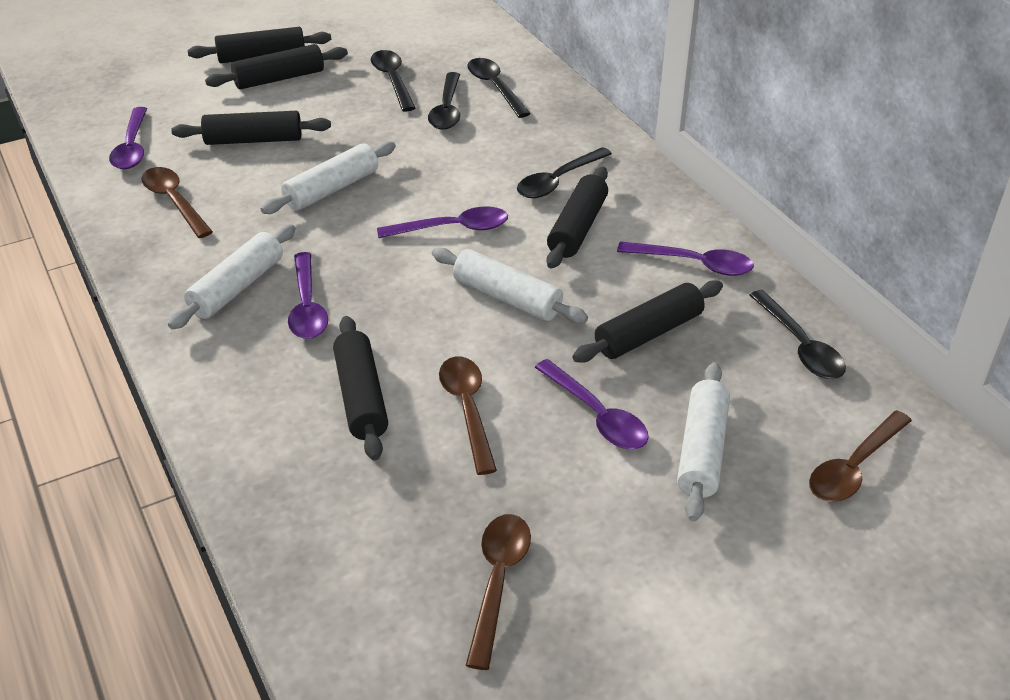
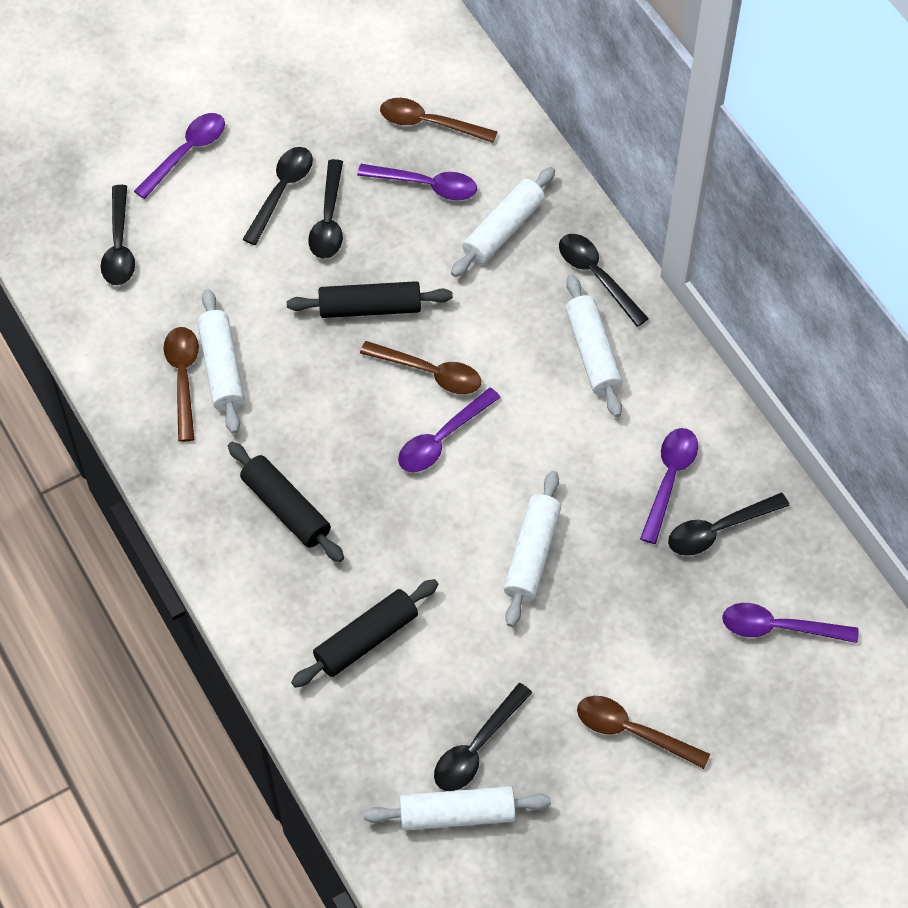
black rolling pin: [171,111,331,145] [188,27,331,63] [205,44,348,90] [333,316,388,460] [546,167,608,269] [572,280,723,362] = 6 -> [228,442,344,562] [287,281,453,318] [291,579,438,688] = 3
black spoon: [371,50,416,112] [428,72,460,130] [467,58,531,118] [517,147,612,198] [749,290,846,379] = 5 -> [101,185,135,285] [242,147,313,245] [308,159,343,259] [434,683,532,791] [559,234,649,327] [668,493,789,556] = 6
white rolling pin: [168,224,296,330] [261,141,396,214] [432,248,588,324] [677,363,730,522] = 4 -> [197,289,244,434] [364,786,551,830] [451,167,555,277] [504,471,561,627] [565,275,623,417] = 5

